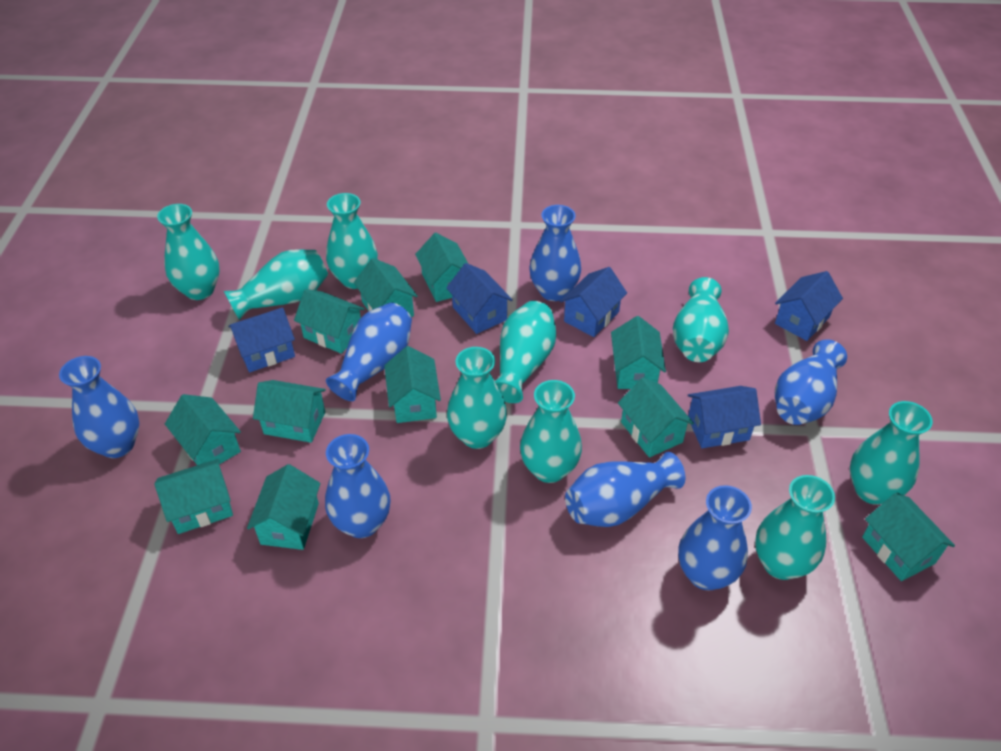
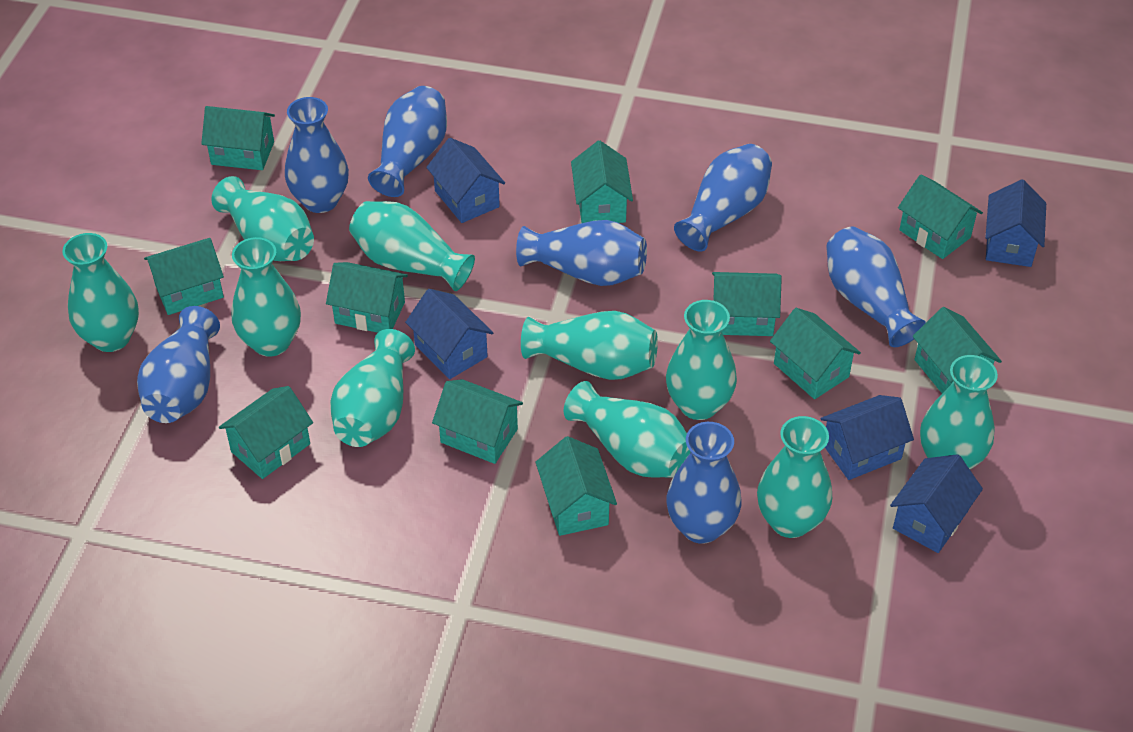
turquoise vase: [157,204,219,300] [224,249,328,320] [326,193,378,289] [447,347,507,449] [495,301,556,403] [520,380,582,483] [673,277,729,362] [755,475,835,580] [850,401,933,505] = 9 -> [62,233,139,352] [211,176,314,261] [232,237,301,357] [330,329,415,447] [349,201,475,291] [521,311,658,380] [564,381,691,478] [666,300,737,420] [757,416,832,538] [920,355,998,469] = 10

